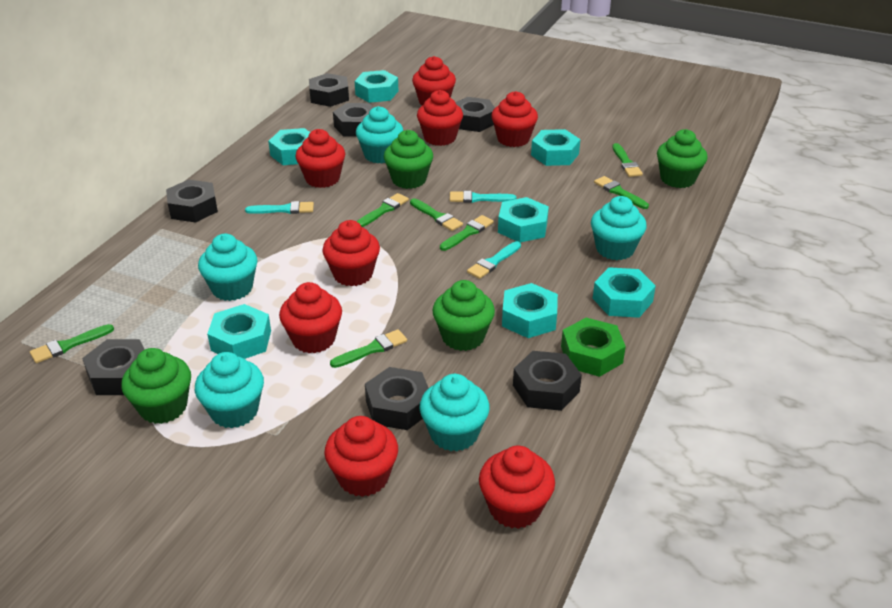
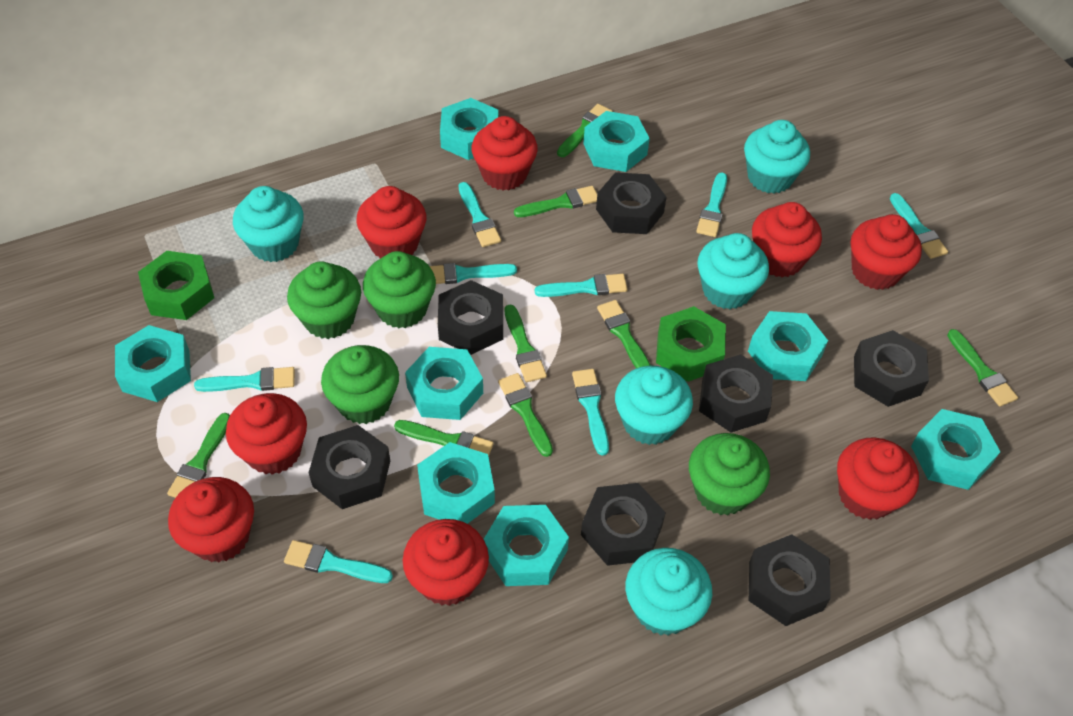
green brush: [30,324,114,363] [330,329,407,368] [357,193,409,227] [410,198,463,231] [440,215,494,251] [594,176,649,209] [612,143,643,177] = 7 -> [167,413,230,498] [394,420,494,457] [498,373,553,457] [505,304,547,382] [514,186,597,217] [557,104,613,157] [597,300,651,368] [947,329,1018,407] = 8
green nut: [561,318,626,377] = 1 -> [138,251,214,320] [656,306,726,382] = 2
turquoise brush: [245,201,314,214] [450,191,516,203] [467,241,521,279] = 3 -> [194,367,295,392] [284,540,393,583] [430,263,517,284] [459,182,501,247] [535,274,627,297] [572,369,609,455] [696,172,727,237] [890,193,948,259] = 8
turquoise nut: [207,304,271,359] [268,128,310,165] [355,70,398,103] [498,197,549,243] [502,283,558,338] [531,129,581,166] [593,267,656,318] = 7 -> [115,325,191,402] [405,347,483,420] [417,442,495,524] [440,98,498,160] [484,505,569,586] [583,111,650,172] [748,311,828,381] [911,409,1000,490] = 8

